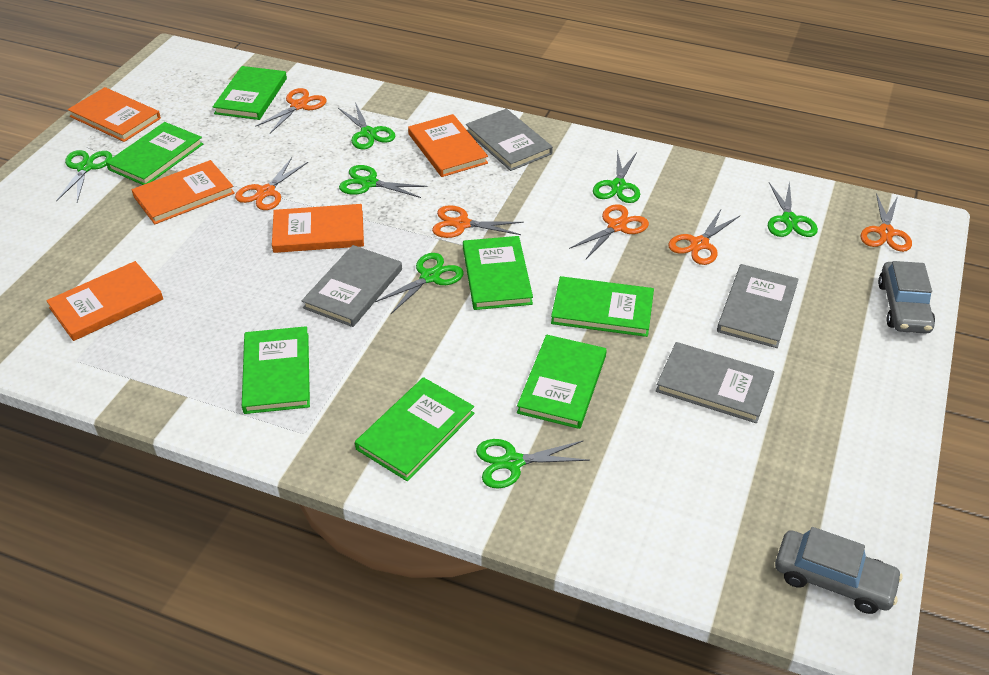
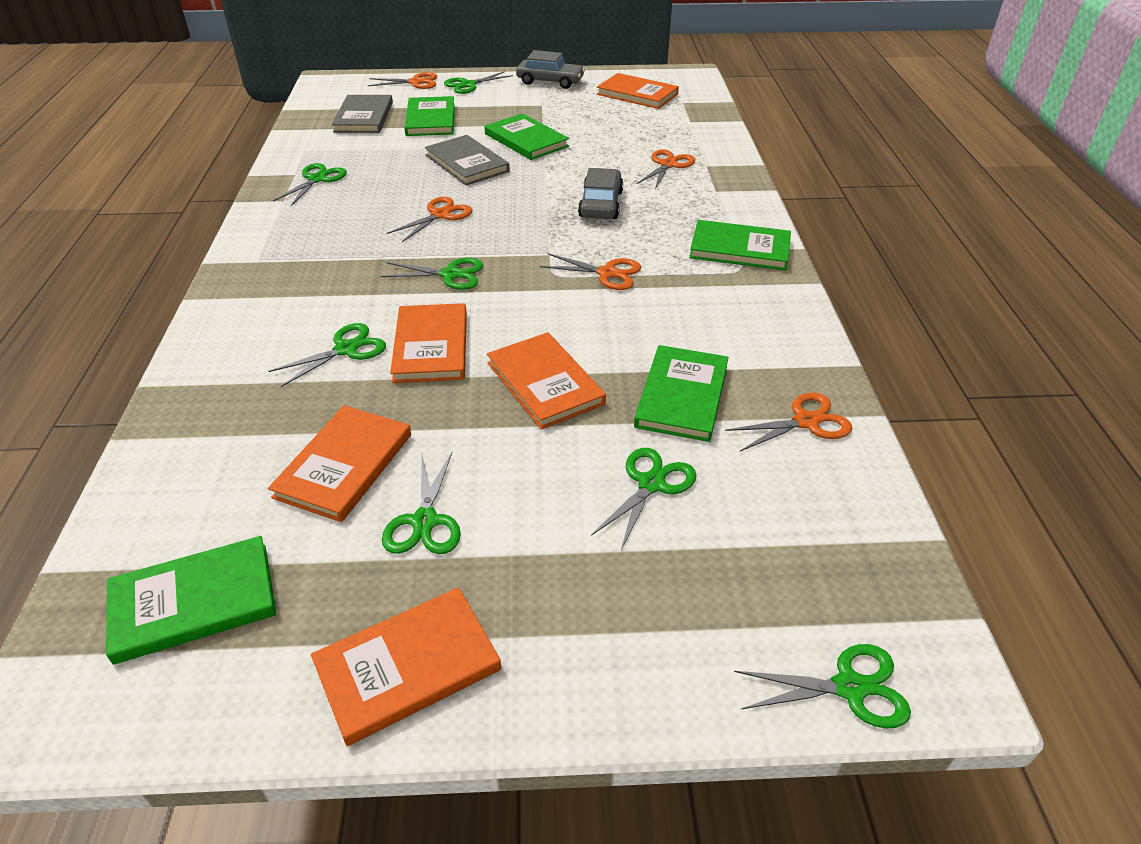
green book: [106,122,203,185] [213,66,287,120] [242,326,310,414] [355,377,474,481] [463,236,533,310] [517,335,607,429] [551,276,654,337] = 7 -> [106,536,276,665] [404,96,455,136] [485,114,569,160] [634,345,728,442] [689,220,791,270] = 5
grey book: [302,245,402,327] [466,109,553,171] [656,342,774,423] [717,264,799,348] = 4 -> [332,95,393,133] [425,135,510,185] = 2
orange scissors: [235,157,308,210] [255,88,327,133] [432,205,524,238] [569,204,649,259] [668,208,740,265] [861,193,912,252] = 6 -> [368,72,437,89] [387,197,473,242] [540,253,641,290] [637,149,695,189] [725,393,853,451] = 5

